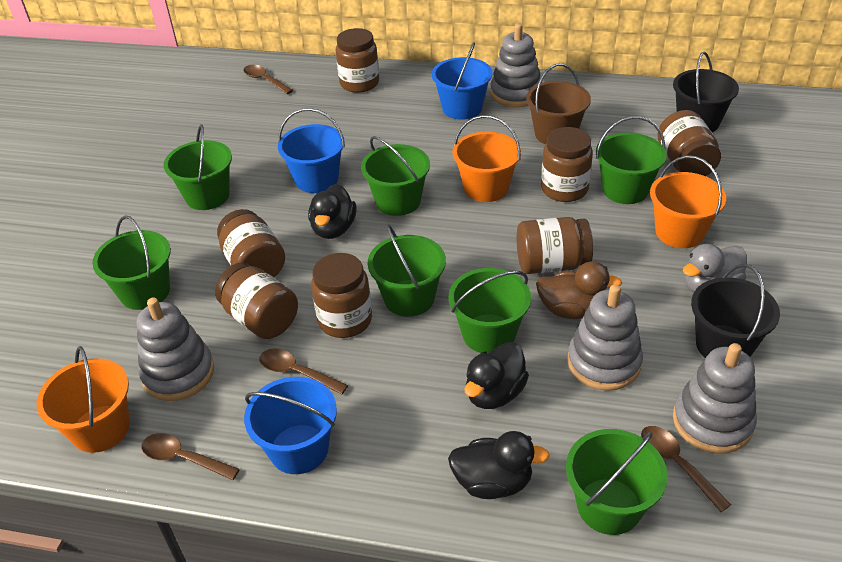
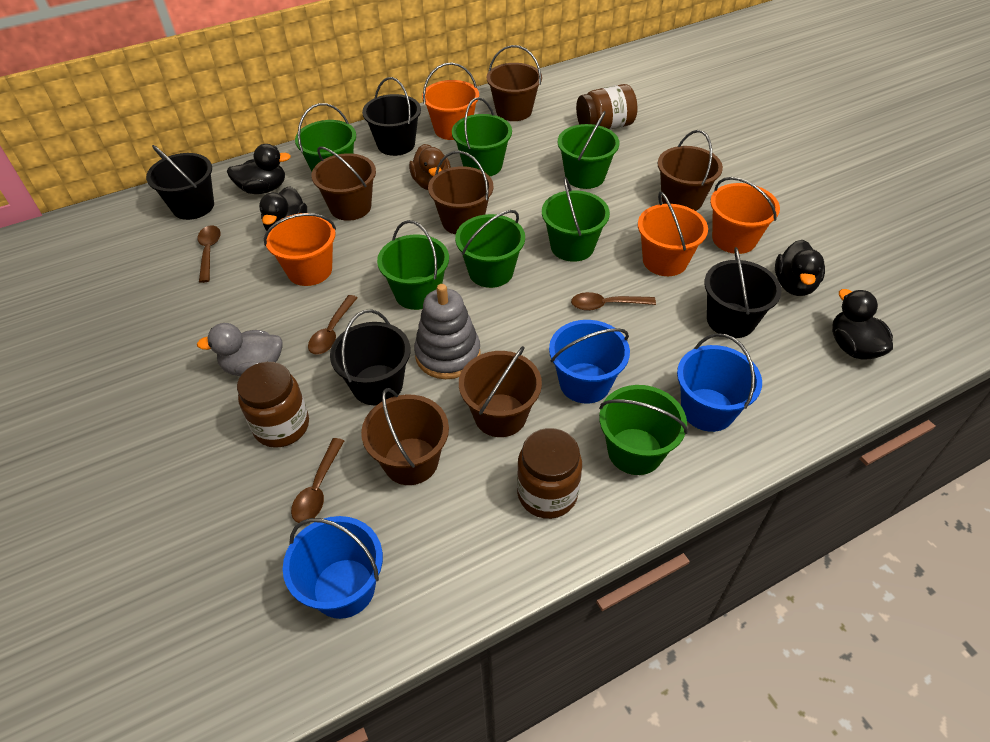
black bucket: [673,52,739,132] [691,264,780,358] = 2 -> [146,145,214,220] [330,310,411,405] [362,77,421,156] [704,247,782,338] = 4
black duck: [308,184,357,239] [448,431,550,499] [464,342,529,409] = 3 -> [227,144,291,194] [259,186,307,231] [775,240,825,296] [832,289,893,359] = 4
brown bucket: [526,63,591,144] = 1 -> [311,146,376,221] [361,388,449,485] [428,151,493,234] [459,346,542,437] [487,45,542,121] [658,130,723,211] = 6
brown jar: [215,263,298,339] [217,209,285,277] [311,253,372,338] [335,28,379,93] [517,217,593,274] [541,127,593,202] [658,110,721,176] = 7 -> [237,362,309,448] [517,428,582,519] [576,84,638,130] = 3
grey stacking toy: [137,297,214,401] [490,24,540,107] [567,284,643,391] [673,343,757,454] = 4 -> [414,284,481,379] = 1
orange bucket: [37,346,130,453] [452,115,521,202] [650,155,726,248] = 3 -> [264,213,336,286] [422,62,479,140] [638,192,708,276] [710,177,780,254] = 4

